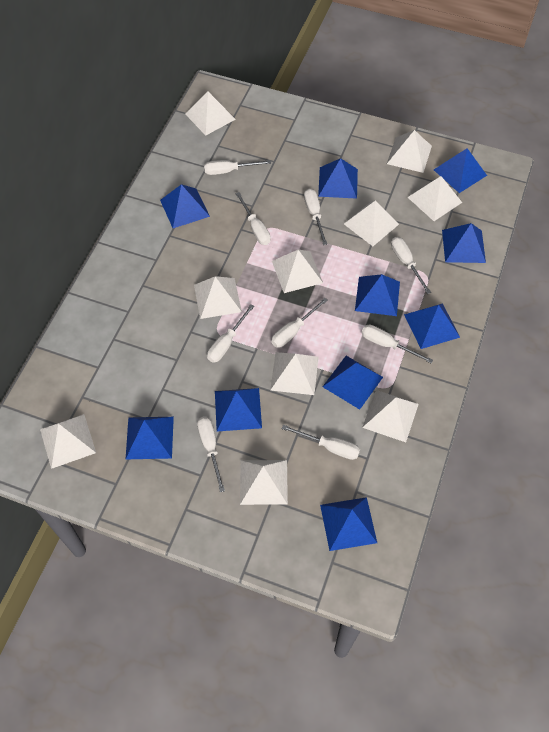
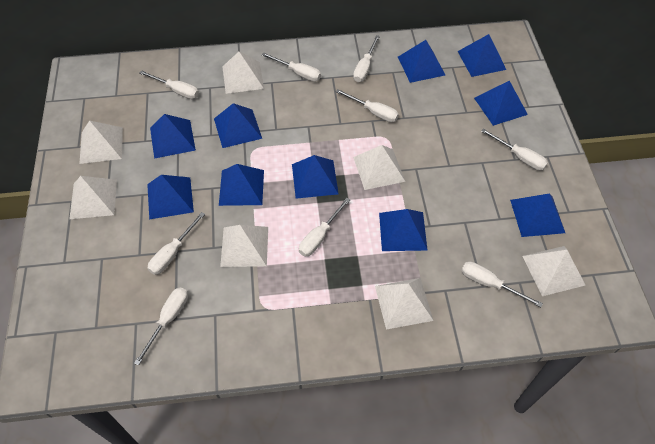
white pyramid: [40,414,96,469] [185,92,236,135] [194,276,242,319] [240,460,288,505] [270,352,319,395] [272,250,323,293] [344,201,399,246] [362,390,419,442] [387,130,432,173] [407,176,462,221] = 10 -> [69,176,117,219] [79,120,123,164] [220,225,268,267] [222,52,264,94] [353,145,405,190] [375,278,434,330] [523,246,585,296] = 7

